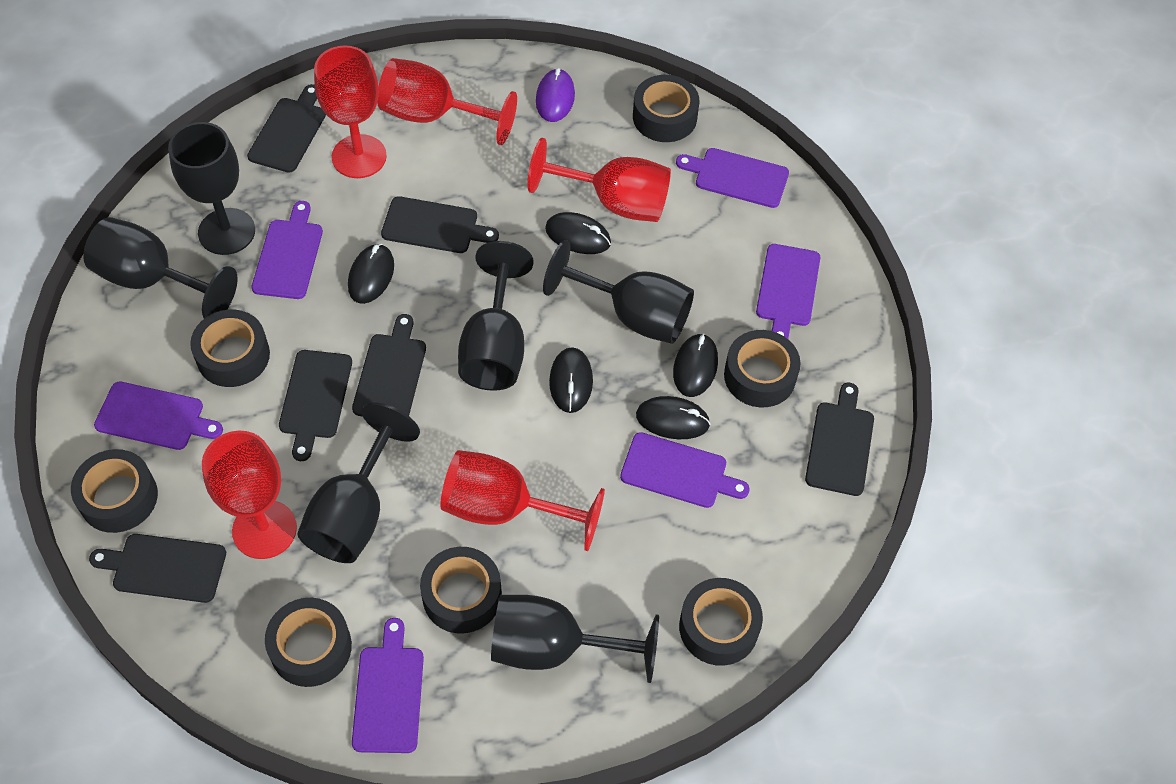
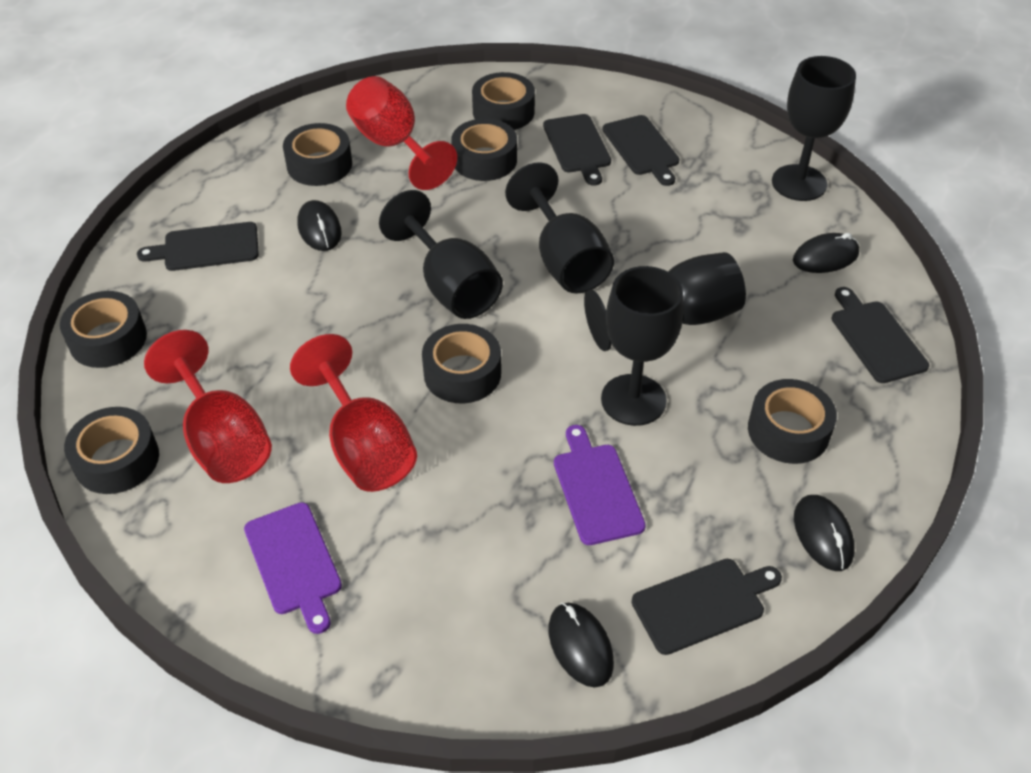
black cutting board: [89,534,226,603] [247,84,326,173] [279,350,352,461] [352,314,426,416] [381,196,499,253] [805,383,874,496] = 6 -> [137,222,259,271] [543,114,611,186] [602,115,679,186] [631,559,782,655] [832,287,929,383] = 5
black goblet: [83,217,238,319] [168,122,255,255] [297,402,420,563] [458,241,533,391] [491,595,659,683] [543,240,694,344] = 6 -> [379,190,503,319] [505,162,614,294] [584,252,746,351] [601,266,684,426] [772,56,856,201] = 5
black mouse: [348,244,394,304] [545,212,611,254] [549,347,593,413] [636,396,710,439] [673,333,718,397] = 5 -> [298,200,341,251] [549,603,614,688] [793,233,859,273] [794,495,855,571] = 4
purple cutting board: [94,382,223,450] [252,201,323,299] [352,618,424,753] [620,432,750,508] [676,148,789,208] [756,244,820,339] = 6 -> [244,502,342,634] [554,425,646,545] = 2
purple mouse: [536,68,575,122] = 1 -> none = 0
red goblet: [202,431,297,559] [314,46,387,178] [377,58,517,145] [440,450,605,551] [527,138,671,222] = 5 -> [144,330,272,483] [290,334,417,492] [346,76,457,190] = 3

